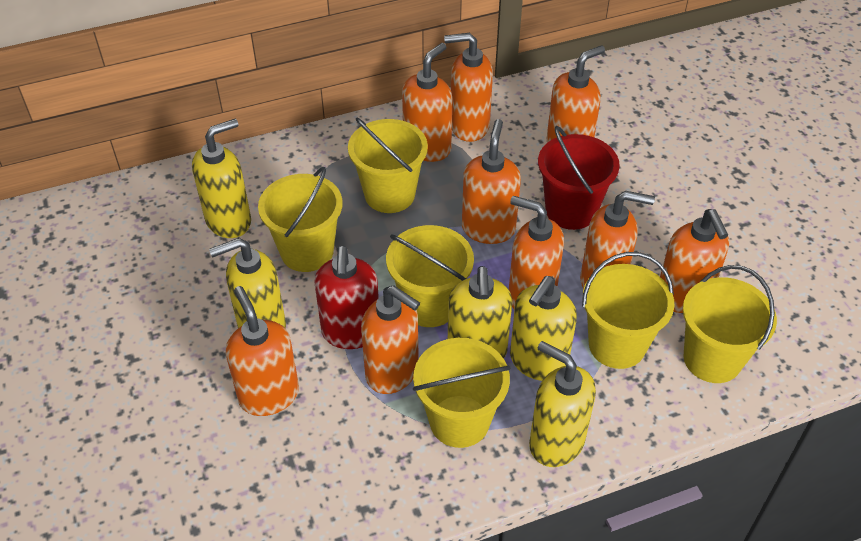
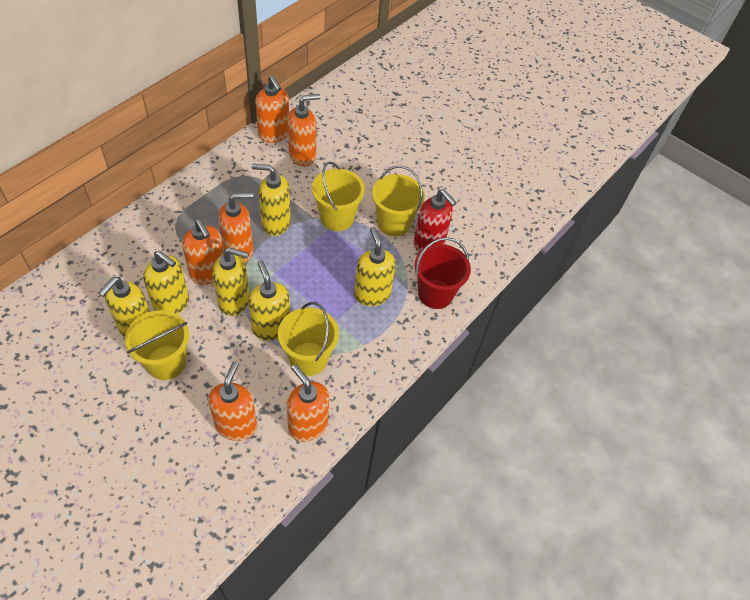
orange soap dispenser: [226,286,299,416] [361,285,420,394] [402,43,452,162] [444,33,493,142] [462,119,521,244] [509,196,564,310] [547,45,605,143] [580,191,655,290] [660,209,729,313] = 9 -> [182,219,224,285] [208,361,257,441] [219,192,254,263] [255,76,289,143] [287,364,329,442] [288,94,320,166] = 6
yellow bucket: [258,167,343,272] [348,118,428,213] [386,225,474,327] [413,338,511,448] [582,252,674,369] [683,265,777,383] = 6 -> [125,310,189,380] [278,302,339,376] [312,162,365,231] [372,165,425,236] = 4
yellow soap dispenser: [192,119,251,238] [209,238,286,329] [448,266,512,359] [510,276,577,381] [529,341,596,467] = 5 -> [98,277,150,337] [143,251,189,314] [212,247,250,316] [248,260,290,341] [252,164,291,236] [354,227,396,306] = 6

